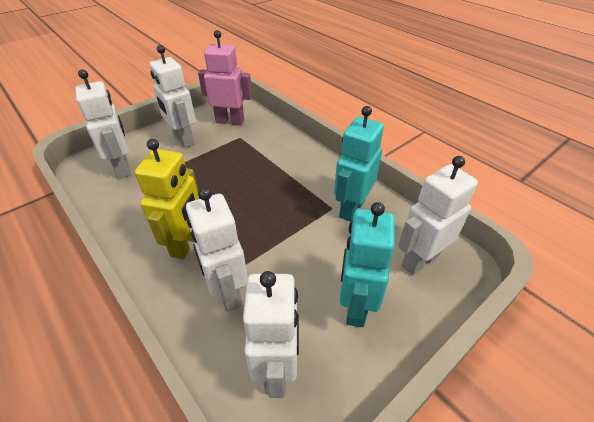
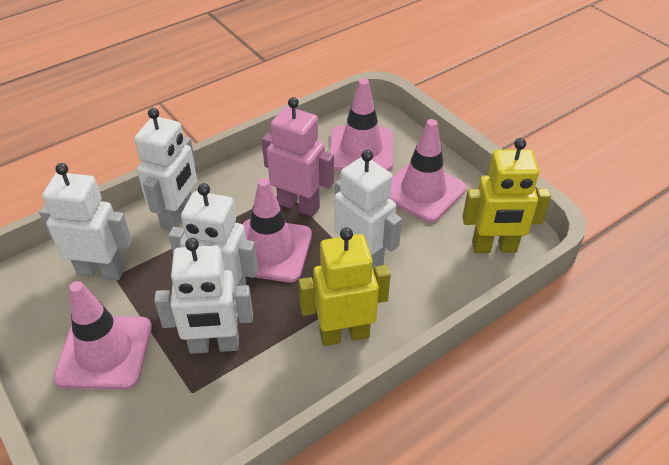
pink traffic cone: none = 0 -> [53,281,152,390] [243,178,312,282] [329,79,393,171] [390,119,467,222] = 4
turquoise robot: [334,106,384,222] [340,202,395,327] = 2 -> none = 0
yellow robot: [135,139,199,259] = 1 -> [299,227,391,346] [462,138,551,253] = 2

